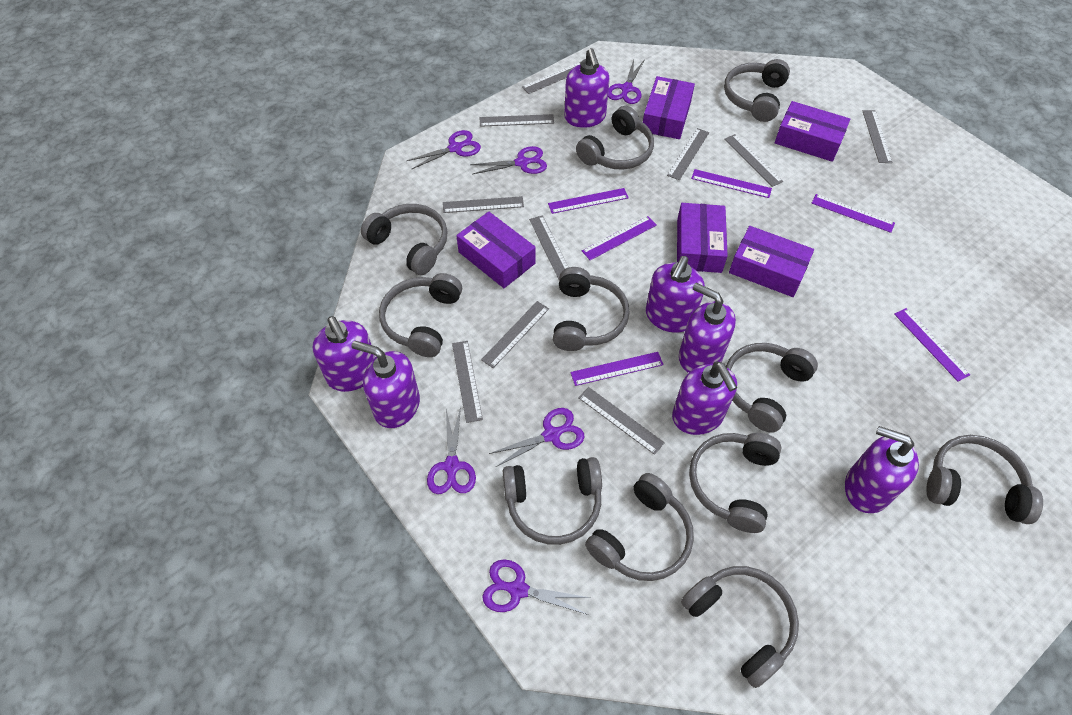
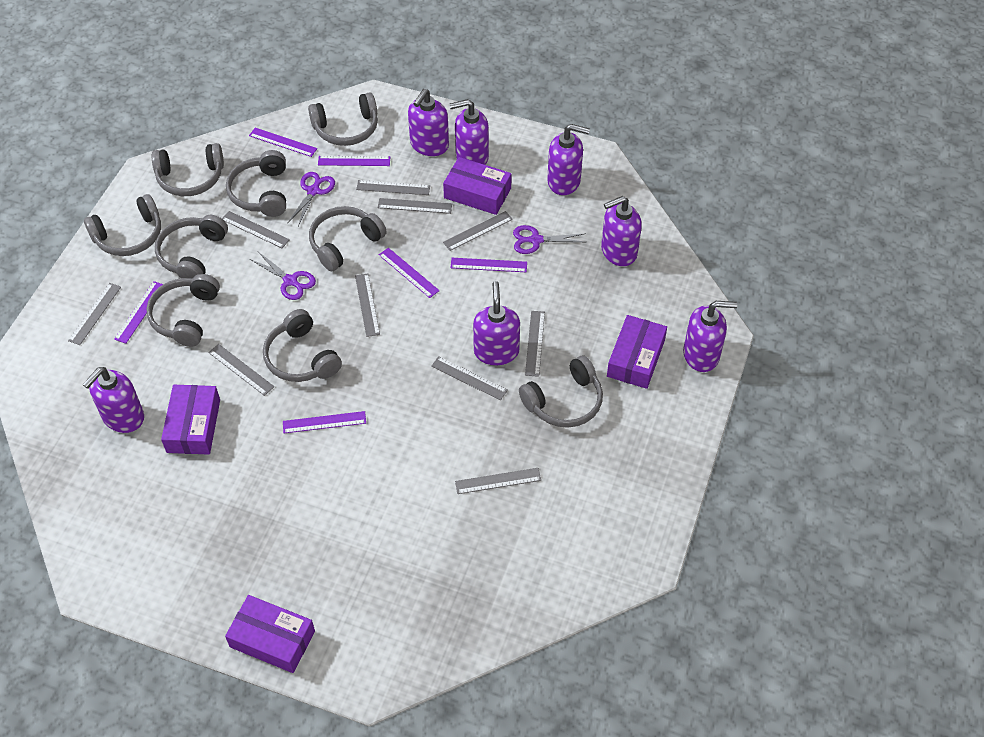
grey headphones: [361,204,448,275] [379,273,462,357] [503,457,602,545] [553,267,629,351] [576,106,654,170] [585,473,694,581] [681,566,799,688] [689,433,782,533] [724,59,790,122] [726,343,818,433] [927,435,1043,524] = 11 -> [84,194,161,256] [146,274,220,347] [152,143,224,196] [155,215,228,279] [226,150,286,217] [263,309,342,382] [308,92,378,146] [309,206,387,271] [519,356,603,428] = 9
purple box: [456,212,536,288] [643,76,695,139] [677,203,728,273] [729,226,814,297] [775,101,850,162] = 5 -> [161,385,220,455] [225,595,315,673] [443,157,512,215] [607,315,667,389] = 4
purple scissors: [407,130,481,169] [427,407,476,494] [470,146,547,174] [482,559,590,615] [489,408,585,467] [608,59,645,104] = 6 -> [250,252,316,300] [287,172,335,227] [513,225,586,254] = 3

